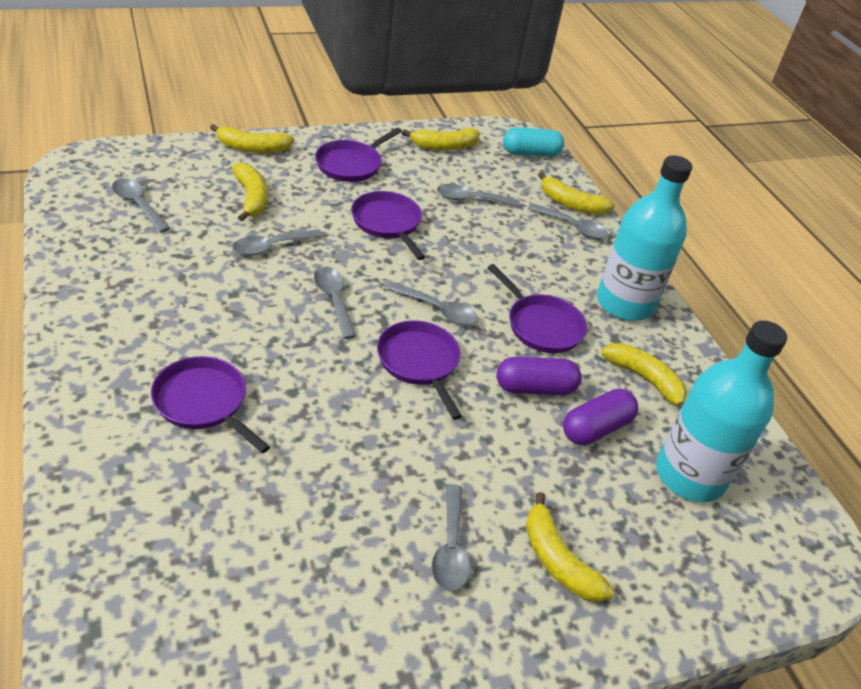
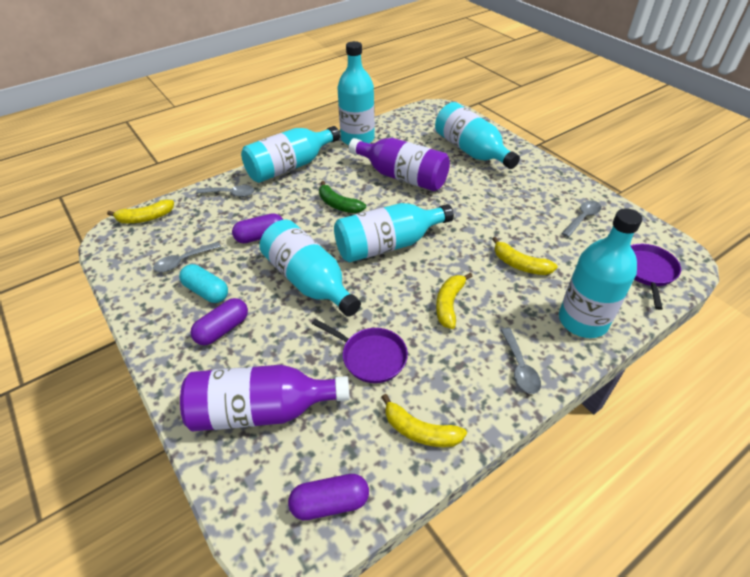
green banana: none = 0 -> [319,181,366,213] = 1
grey spoon: [112,178,170,233] [232,229,324,256] [314,267,356,339] [388,282,478,326] [432,484,470,591] [437,184,520,207] [527,203,608,239] = 7 -> [153,242,221,272] [196,185,255,197] [501,328,541,394] [562,200,601,237] = 4
purple bottle: none = 0 -> [180,365,350,431] [349,138,450,191] = 2
purple capsule: [497,357,582,395] [563,389,638,445] = 2 -> [190,298,248,345] [232,213,283,243] [288,474,369,520] = 3
purple pan: [151,356,270,453] [315,128,402,182] [351,191,425,260] [377,320,462,420] [487,264,587,353] = 5 -> [312,319,408,383] [631,244,681,310] = 2
turquoise bottle: [597,155,692,321] [656,320,787,502] = 2 -> [241,126,340,183] [260,220,361,317] [334,203,454,263] [337,41,375,145] [435,102,520,169] [559,208,642,338] = 6
yellow banana: [210,124,294,153] [232,163,267,222] [402,128,480,150] [526,492,614,602] [538,172,615,215] [601,343,687,410] = 6 -> [107,200,174,223] [381,394,467,447] [436,273,473,329] [492,237,558,275] = 4

